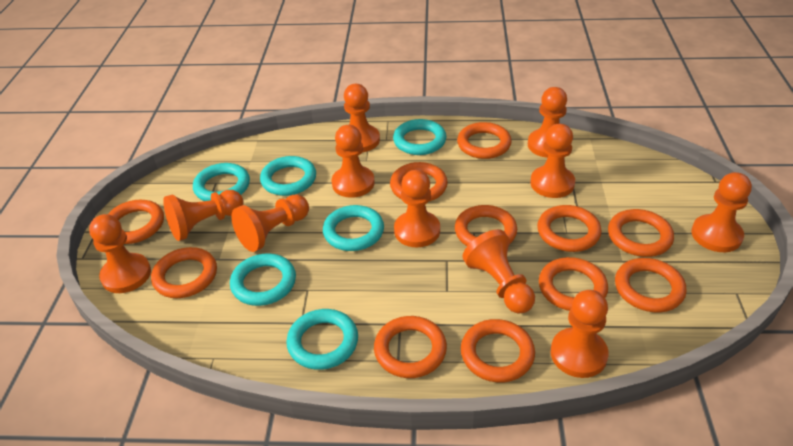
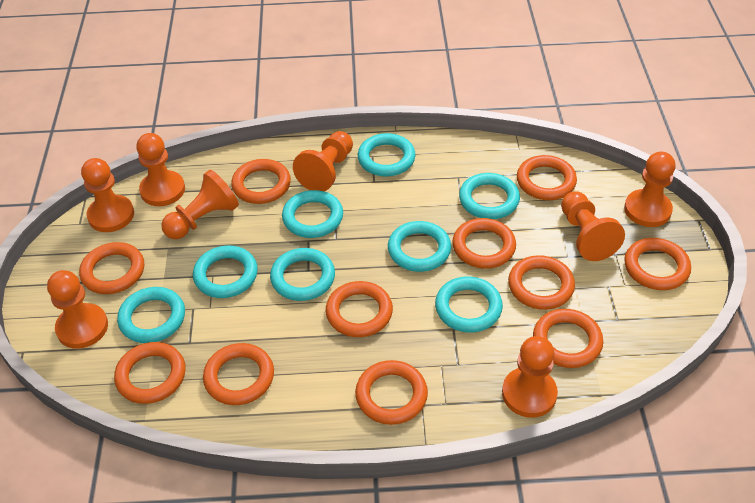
orange pawn: [89,214,151,293] [163,190,244,241] [231,194,309,252] [331,125,375,198] [344,84,380,152] [394,170,440,247] [462,229,535,314] [528,87,567,158] [530,124,575,198] [551,290,609,378] [691,172,752,252] = 11 -> [47,270,108,349] [81,158,134,232] [136,133,185,206] [161,170,239,239] [293,131,353,192] [502,336,558,418] [561,191,625,261] [624,151,676,227] = 8
turquoise ring: [193,163,250,201] [230,253,296,306] [260,156,316,196] [286,309,358,370] [323,205,384,251] [393,119,446,155] = 6 -> [117,287,185,343] [193,246,258,298] [270,248,335,301] [282,190,343,238] [358,133,416,177] [388,221,451,272] [435,277,503,333] [459,173,520,219] = 8

